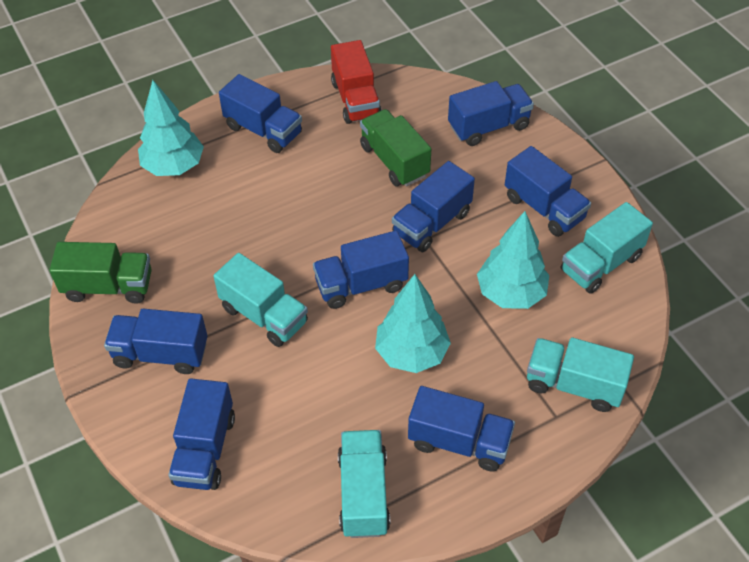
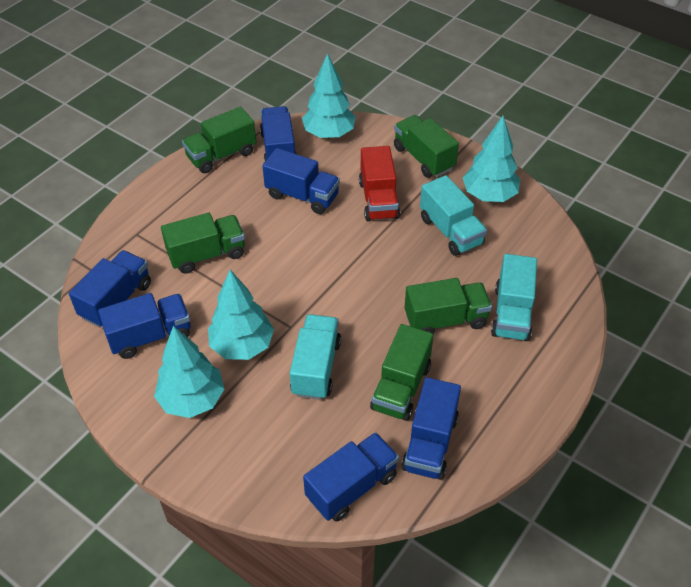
blue truck: [104,309,207,374] [168,378,235,490] [219,74,302,153] [313,231,409,309] [392,161,475,252] [408,386,515,471] [448,81,534,146] [505,146,591,237] = 8 -> [69,250,151,328] [98,293,191,359] [260,106,296,163] [263,148,340,214] [303,432,399,522] [401,377,461,480] = 6
green truck: [49,242,152,304] [360,109,431,187] = 2 -> [161,213,245,274] [182,107,256,173] [370,324,434,421] [394,115,459,178] [405,278,492,334] = 5
turquoise tree: [138,80,204,176] [375,274,451,373] [477,211,549,309] = 3 -> [154,326,224,418] [208,270,274,360] [302,53,356,138] [463,116,520,202] = 4
turquoise truck: [214,253,308,347] [338,430,390,538] [527,337,634,412] [561,202,653,294] = 4 -> [290,314,341,400] [420,175,487,256] [491,254,537,341] = 3

